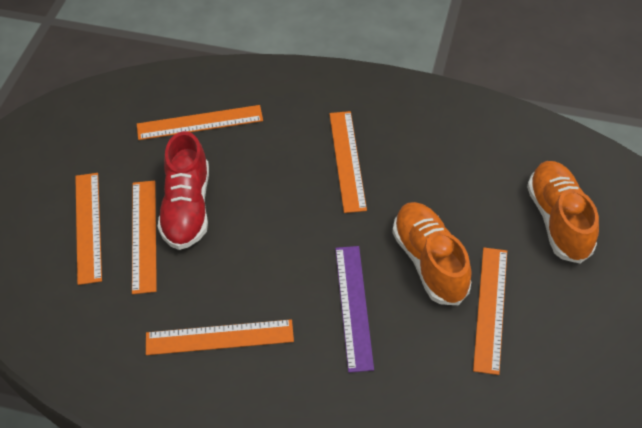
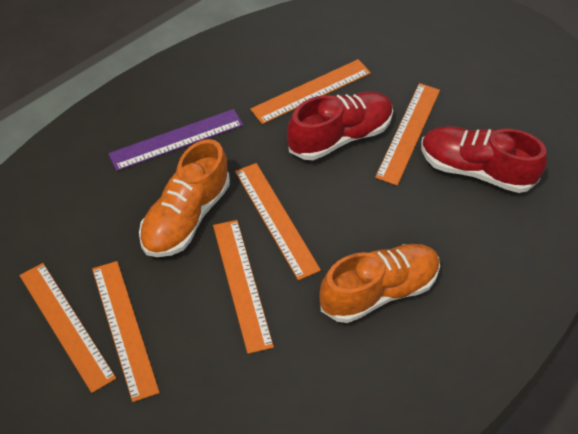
red shoe: [158,131,209,250] = 1 -> [287,92,393,160] [421,126,547,193] = 2

